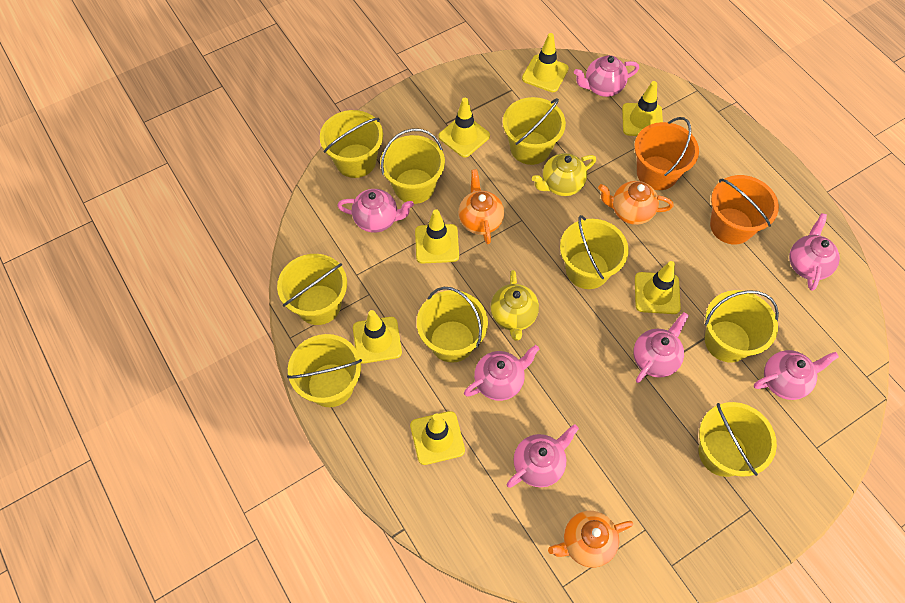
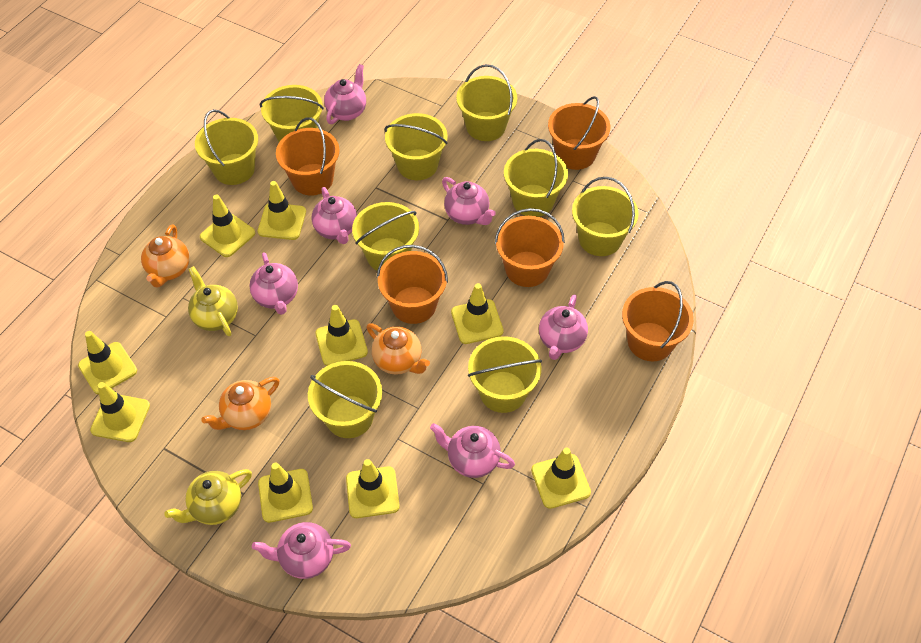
orange bucket: [634,117,699,190] [710,175,779,245] = 2 -> [276,118,340,195] [377,245,448,324] [495,208,565,287] [548,96,610,170] [622,281,694,361] = 5
yellow traffic cone: [353,310,402,364] [410,411,465,465] [415,209,459,263] [438,98,490,158] [522,33,569,92] [622,81,663,136] [635,261,681,314] = 7 -> [78,331,137,394] [90,382,150,442] [200,195,255,257] [258,181,306,240] [258,463,313,523] [315,305,368,366] [346,459,400,518] [451,283,504,344] [531,448,591,509] = 9

